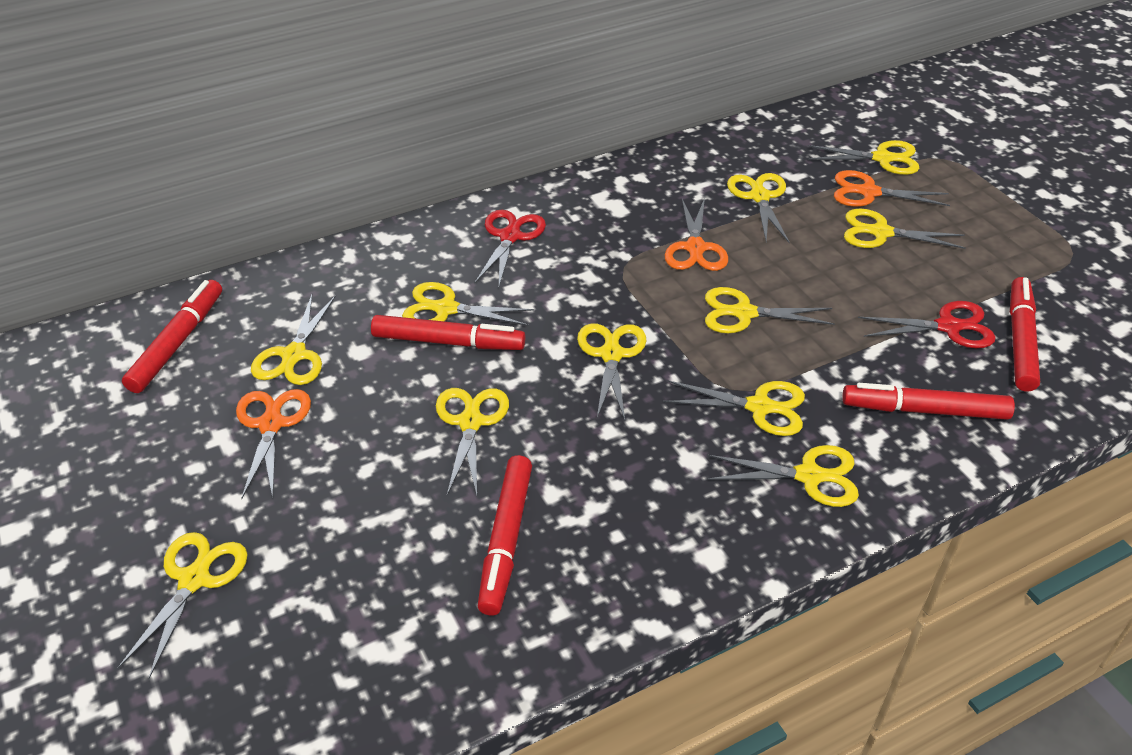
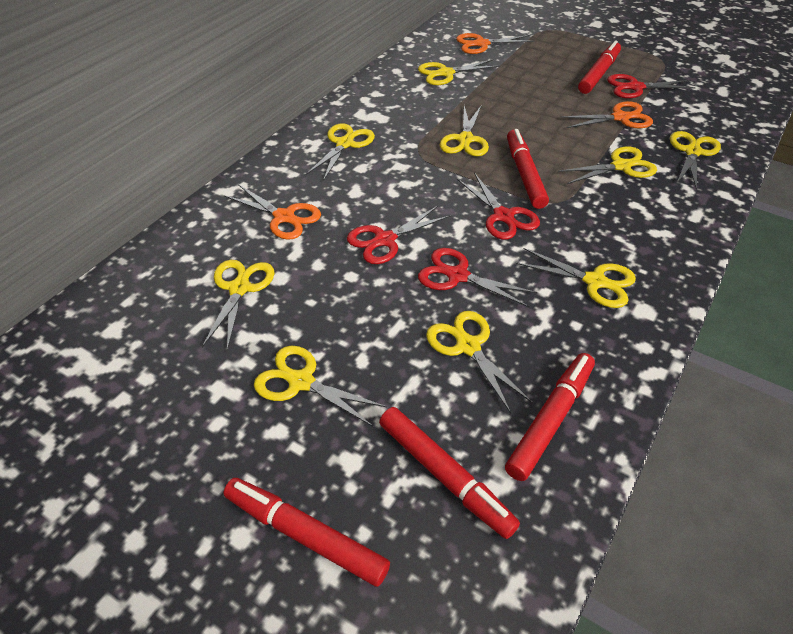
red scissors: [475,210,546,286] [858,301,996,348] = 2 -> [347,206,451,264] [418,248,537,308] [457,172,540,240] [607,74,696,98] = 4
yellow scissors: [117,532,248,679] [251,295,336,385] [402,282,534,326] [436,388,509,495] [577,323,646,420] [663,380,805,436] [705,287,835,333] [707,445,859,507] [727,173,790,243] [807,140,919,175] [844,209,966,249] = 11 -> [202,260,275,350] [254,346,387,427] [306,123,375,181] [418,60,500,85] [426,311,533,413] [440,106,489,157] [516,248,636,308] [558,146,657,184] [670,131,721,190] = 9

